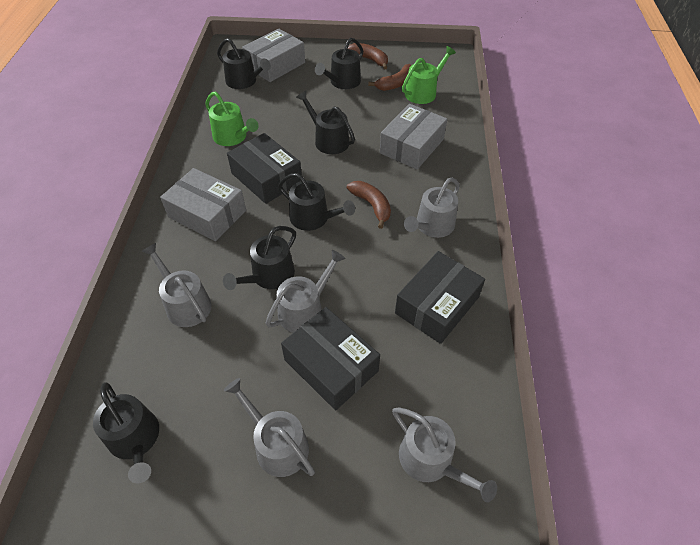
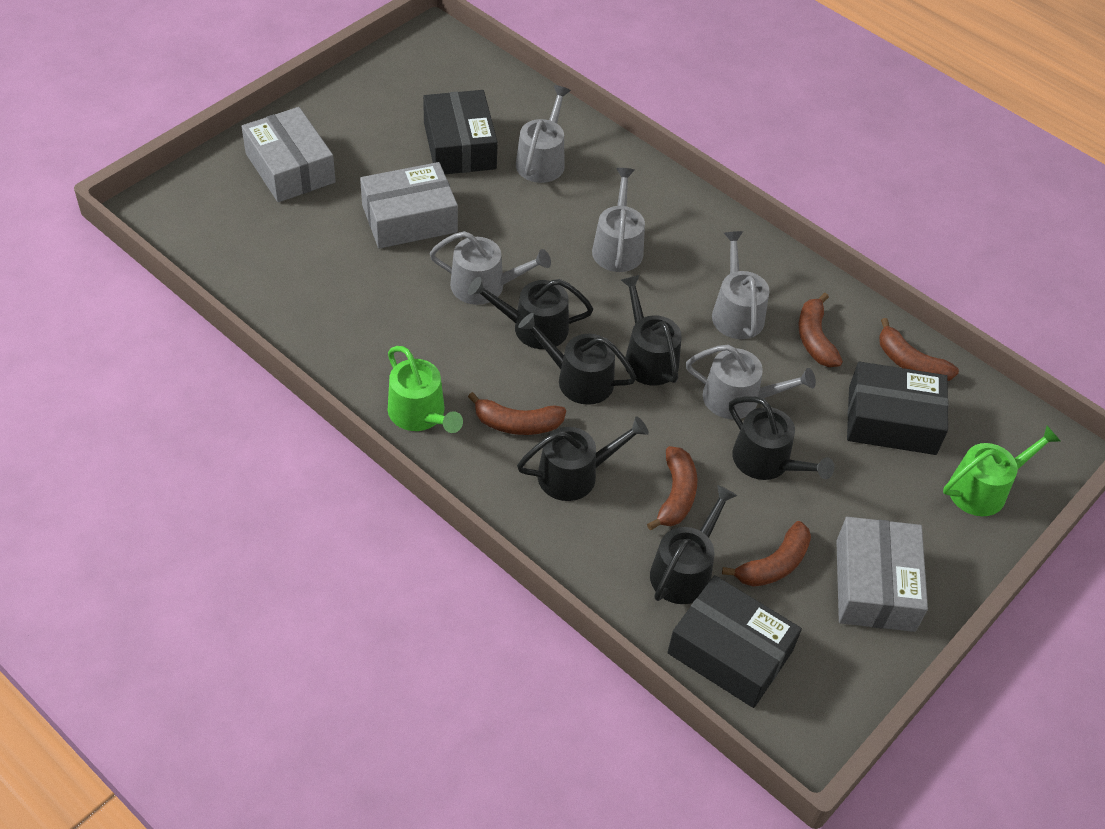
brown banana: [347,181,391,229] [348,43,388,69] [368,64,412,91] = 3 -> [468,392,566,435] [647,446,697,530] [722,521,811,587] [799,293,843,367] [879,318,959,381] = 5

